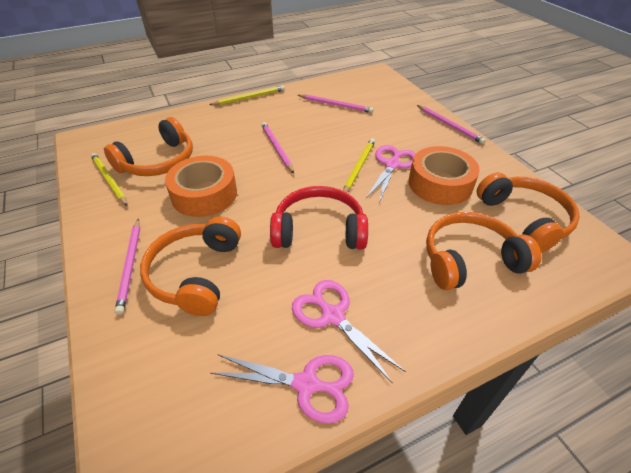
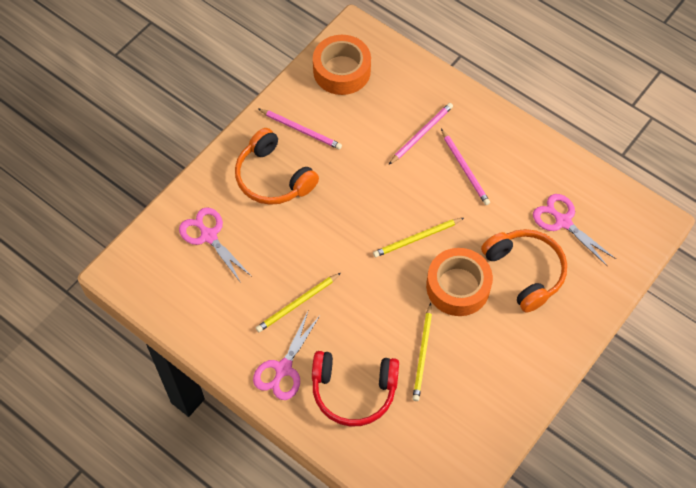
orange headphones: [104,117,193,176] [140,216,241,316] [426,212,541,290] [477,172,580,253] = 4 -> [235,128,319,205] [481,229,567,313] = 2
pink pencil: [115,219,140,315] [261,122,294,174] [298,94,374,113] [417,105,486,144] = 4 -> [258,109,342,150] [389,103,453,164] [441,129,490,205] = 3

